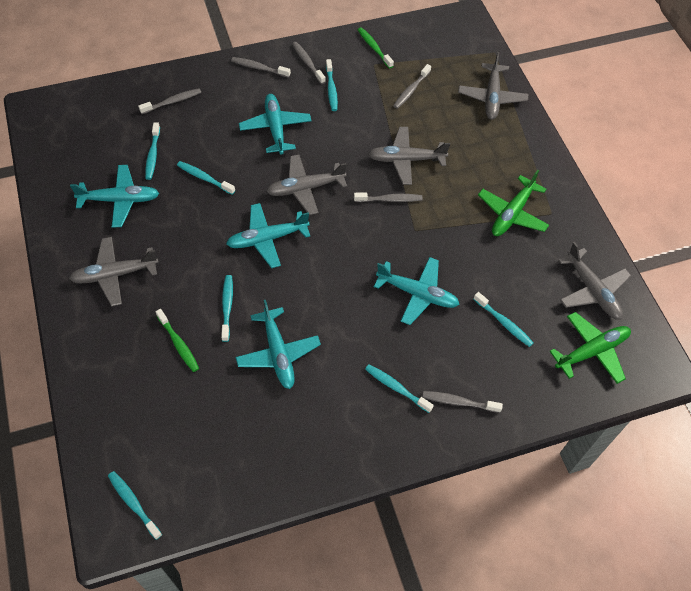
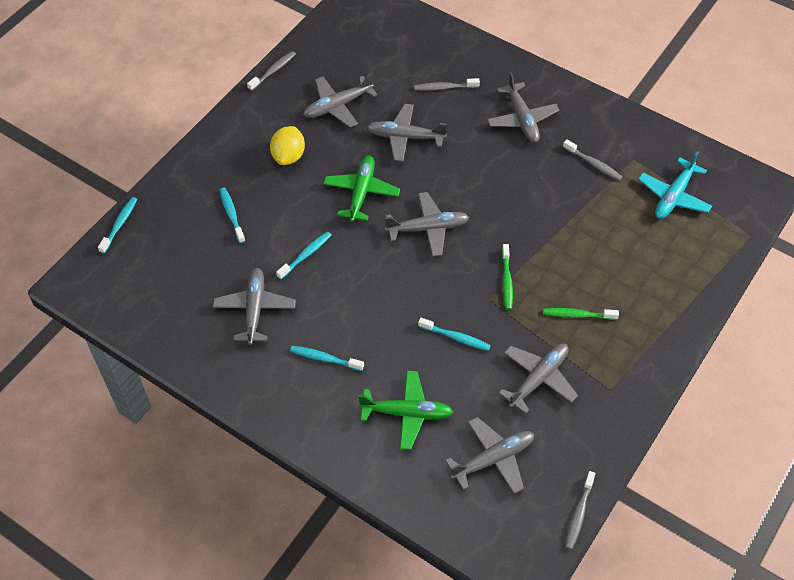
grey plane: [69,237,158,307] [266,155,347,215] [368,127,450,185] [458,52,528,120] [558,242,631,320] = 5 -> [213,268,296,345] [303,73,378,128] [366,104,447,162] [385,192,469,257] [445,417,534,494] [487,72,559,142] [499,344,578,414] = 7
grey toothbrush: [138,88,201,114] [231,57,291,78] [292,42,326,84] [354,192,423,202] [393,64,431,109] [423,391,503,413] = 6 -> [247,51,296,91] [414,78,480,91] [563,139,622,181] [565,471,596,549] = 4
turquoise plane: [70,165,160,227] [226,203,310,268] [236,300,321,389] [239,94,311,155] [374,257,460,325] = 5 -> [638,151,712,219] = 1
turquoise toothbrush: [108,471,162,540] [145,122,160,180] [177,161,235,195] [221,275,233,342] [326,59,338,111] [365,364,434,413] [473,292,534,347] = 7 -> [98,197,137,254] [220,188,245,243] [276,231,331,280] [290,346,364,371] [418,318,491,351] = 5
yellow lemon: none = 0 -> [270,126,305,165] = 1

